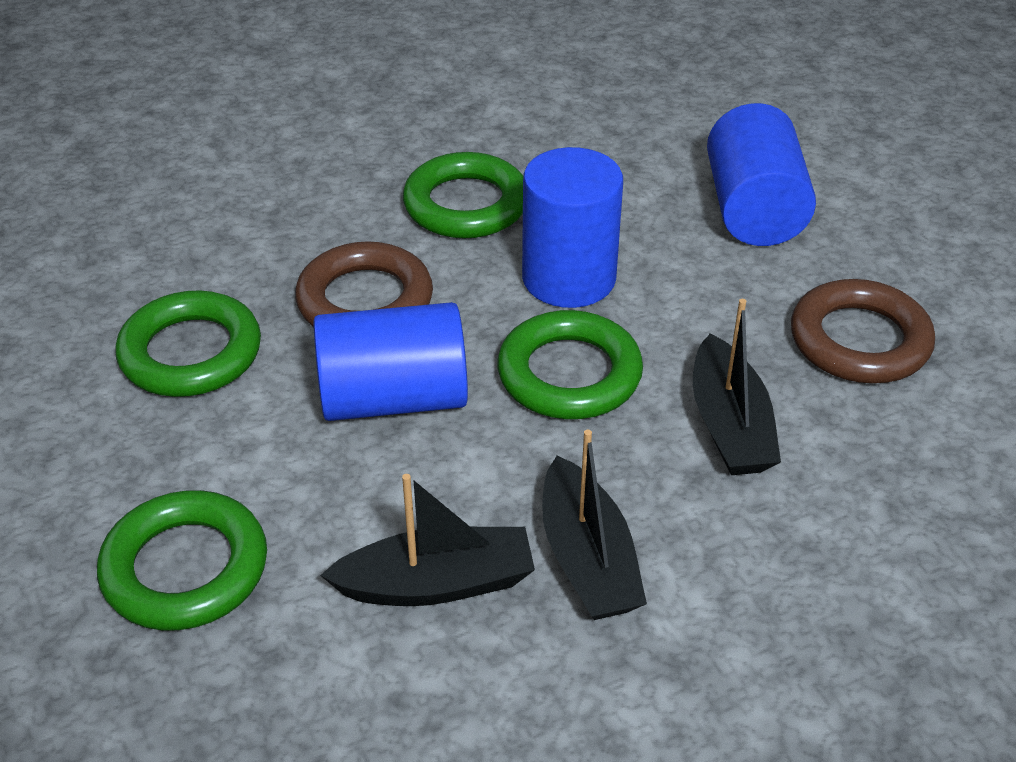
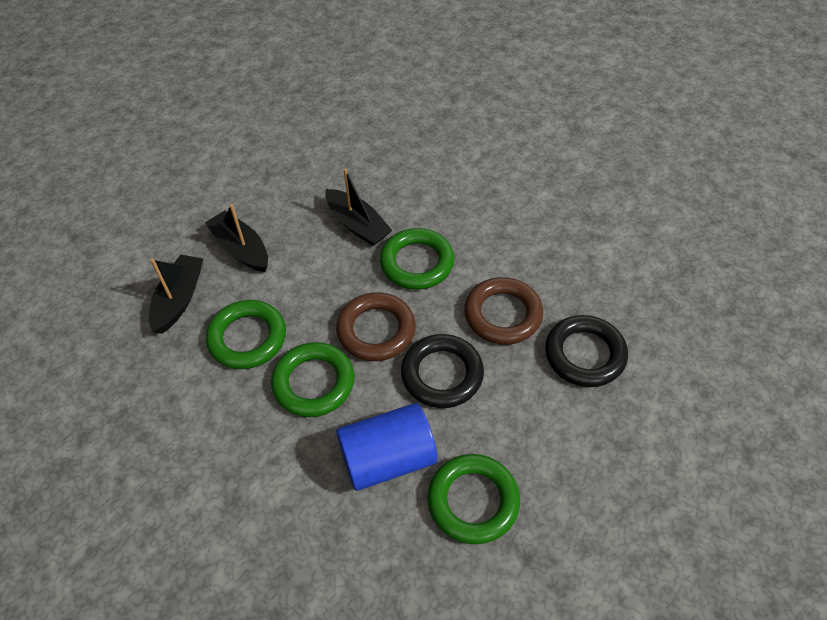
black ring: none = 0 -> [401,334,484,408] [545,315,628,387] = 2
blue cylinder: [313,302,468,421] [522,147,623,308] [707,103,816,246] = 3 -> [336,403,437,491] = 1

